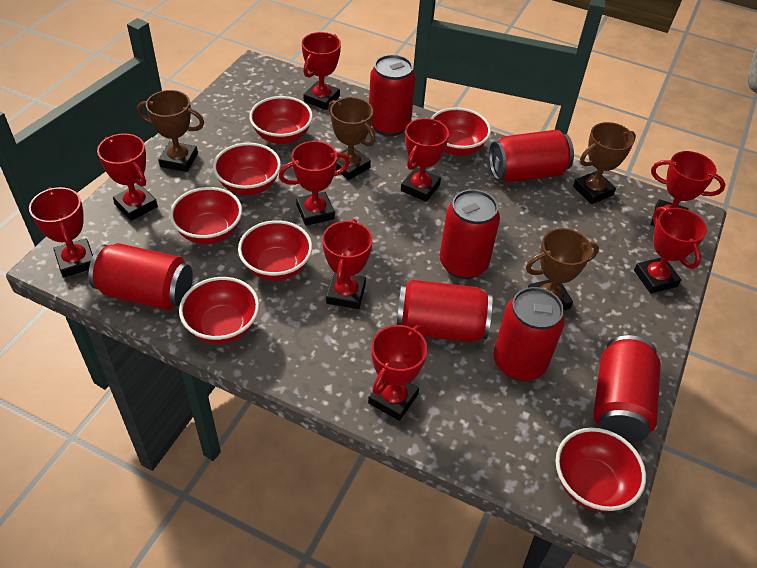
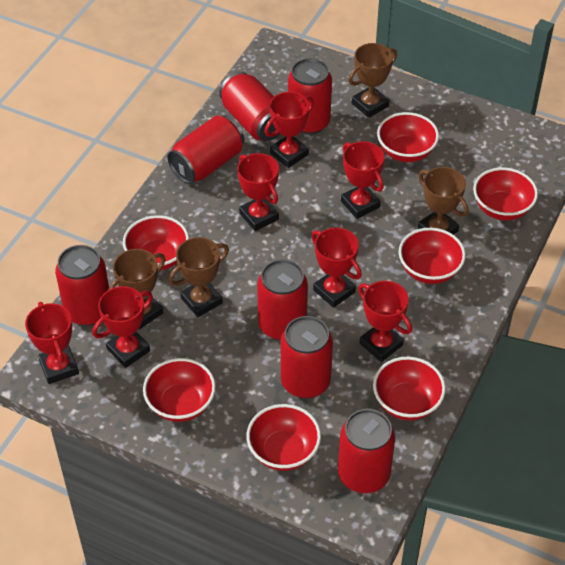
red trophy: [29,187,93,277] [97,133,158,221] [279,141,350,226] [302,32,341,110] [322,219,373,309] [368,325,427,421] [401,118,449,202] [634,206,707,294] [651,151,726,226] = 9 -> [25,302,79,384] [92,286,153,368] [237,153,279,231] [264,92,314,168] [311,228,362,308] [341,141,385,219] [358,281,412,362] = 7

